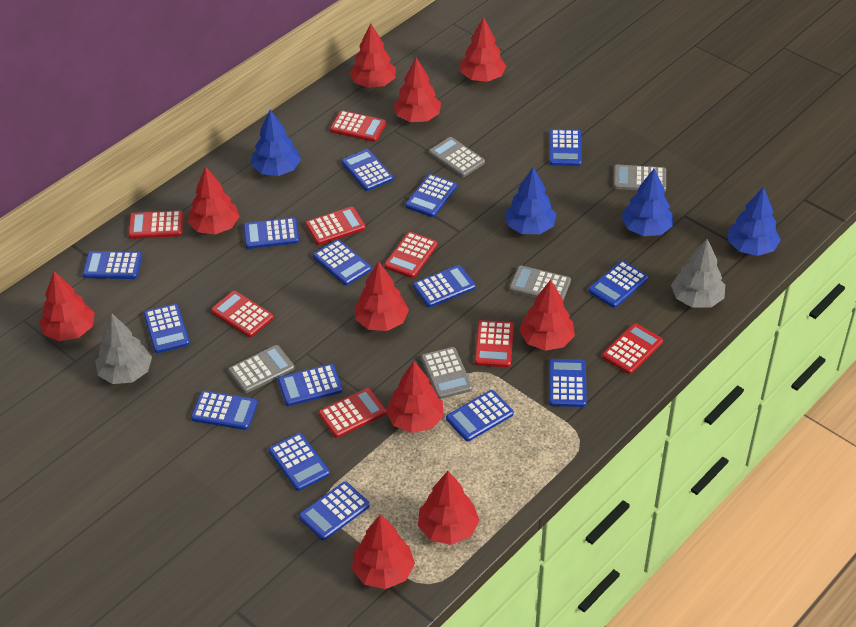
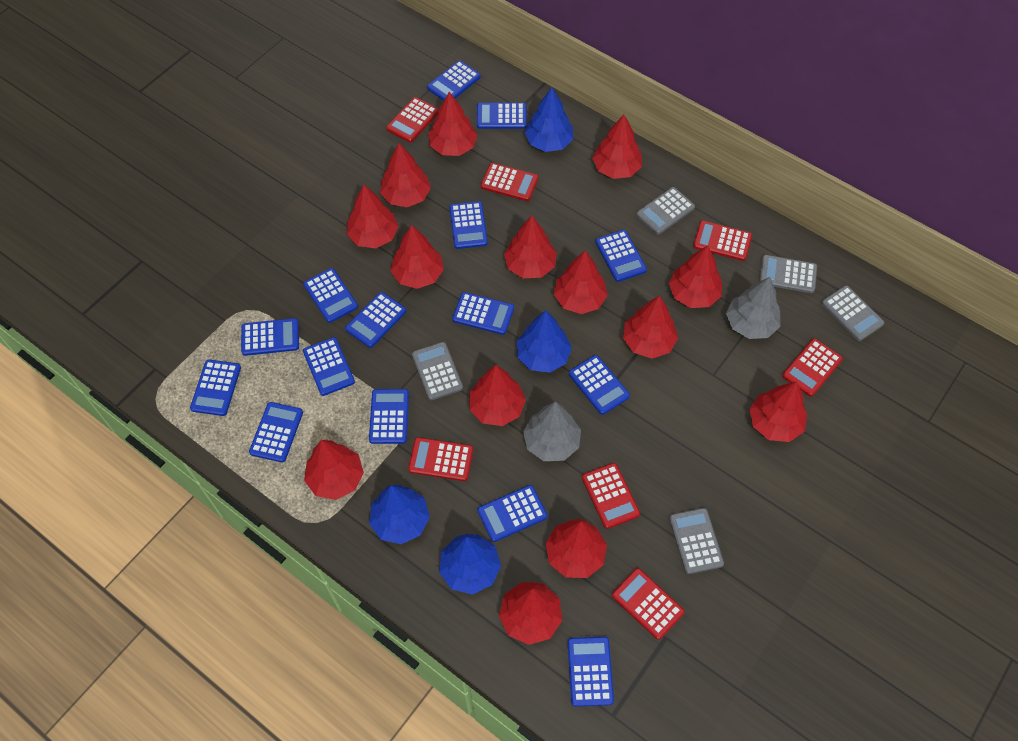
red calculator: [128,211,184,239] [211,291,274,337] [305,207,366,245] [318,388,386,438] [330,111,386,142] [384,232,438,278] [474,320,514,367] [602,323,663,374] = 8 -> [386,97,439,143] [408,437,473,481] [481,163,539,201] [582,463,640,529] [612,568,685,640] [693,220,752,261] [782,339,843,397] = 7
red tree: [39,271,95,341] [188,167,240,235] [350,24,396,88] [352,514,415,589] [355,261,409,331] [386,361,444,433] [393,57,441,122] [418,471,479,545] [460,17,507,82] [519,280,575,351] = 10 -> [304,440,364,500] [347,185,399,248] [380,143,431,207] [391,225,444,289] [428,92,477,156] [469,365,526,426] [499,582,562,645] [504,216,557,278] [546,519,607,578] [554,251,608,314] [592,115,642,179] [623,295,678,359] [669,245,722,308] [749,381,807,442] = 14

